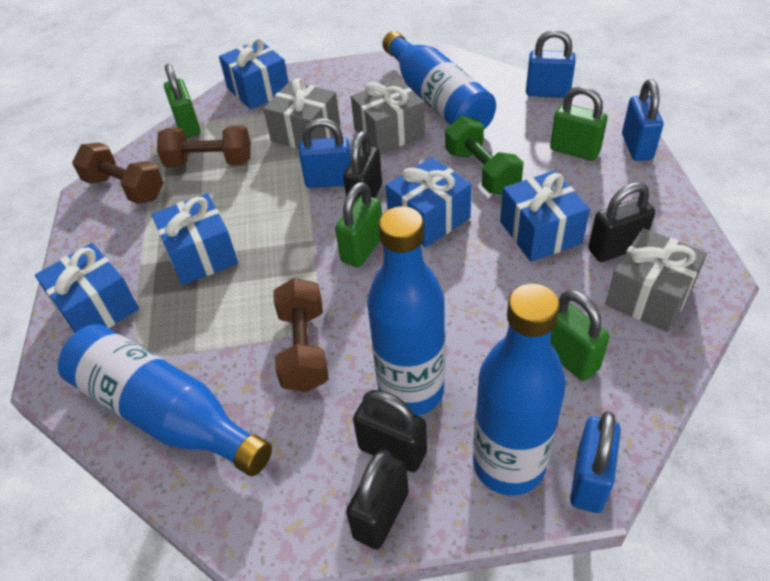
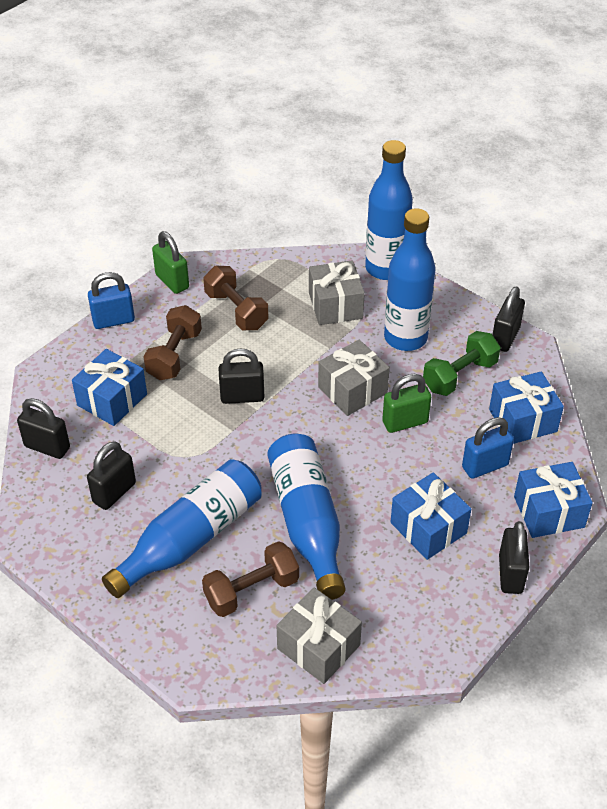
black padlock: [343,131,382,201] [346,449,409,550] [353,390,427,472] [588,182,655,262] = 4 -> [17,398,70,459] [87,441,136,510] [219,348,264,404] [493,286,525,352] [499,521,530,594] = 5
blue gift: [35,243,139,333] [152,193,238,285] [219,38,289,110] [385,157,472,248] [500,170,590,262] = 5 -> [72,349,147,426] [390,472,471,560] [489,371,564,444] [514,462,593,538] = 4
blue padlock: [299,118,351,188] [526,29,575,98] [570,411,621,513] [622,79,663,161] = 4 -> [88,272,135,329] [462,417,514,479] = 2
green padlock: [164,64,200,138] [335,182,382,267] [550,86,608,161] [551,290,610,381] = 4 -> [152,231,189,294] [382,374,431,433] = 2

